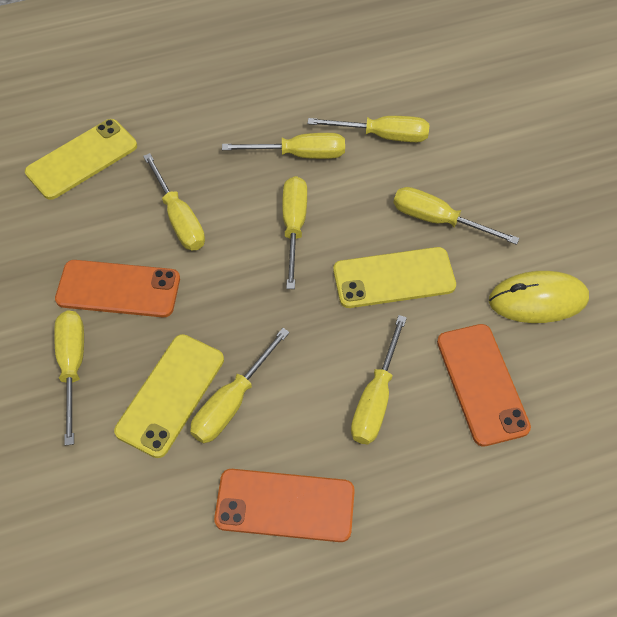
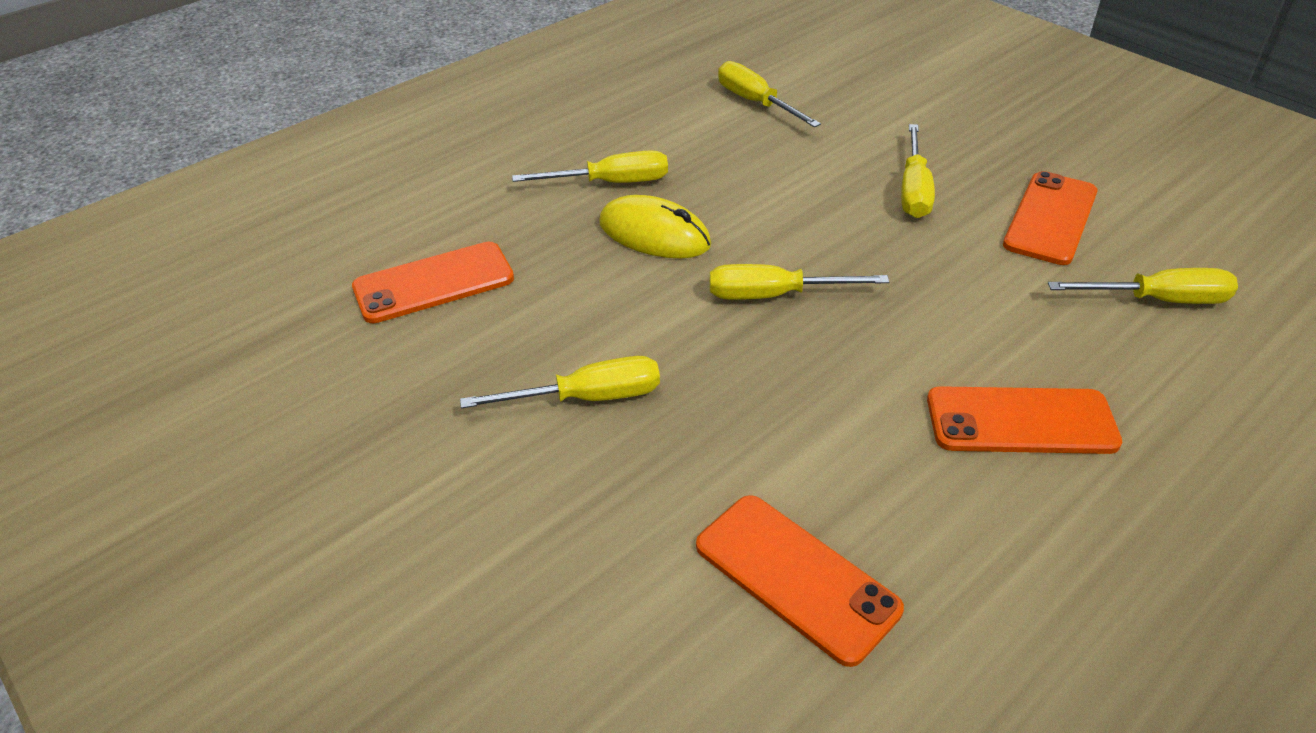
orange phone: [55,260,180,317] [214,469,355,542] [437,324,531,447] = 3 -> [352,242,514,323] [696,495,904,667] [927,386,1122,454] [1003,171,1098,265] = 4
yellow phone: [25,119,137,200] [114,334,224,458] [333,247,456,308] = 3 -> none = 0
yellow screwdriver: [54,310,84,446] [143,153,205,250] [190,328,290,443] [222,133,345,159] [282,176,307,289] [307,116,429,142] [351,315,407,444] [393,187,520,245] = 8 -> [460,356,660,409] [512,150,668,183] [710,264,889,300] [718,61,821,127] [901,124,935,218] [1048,268,1238,304] = 6

